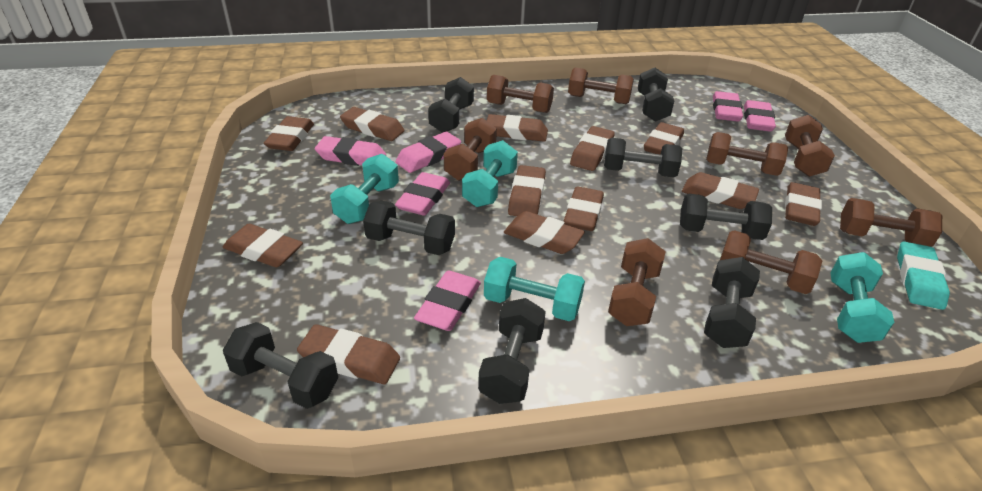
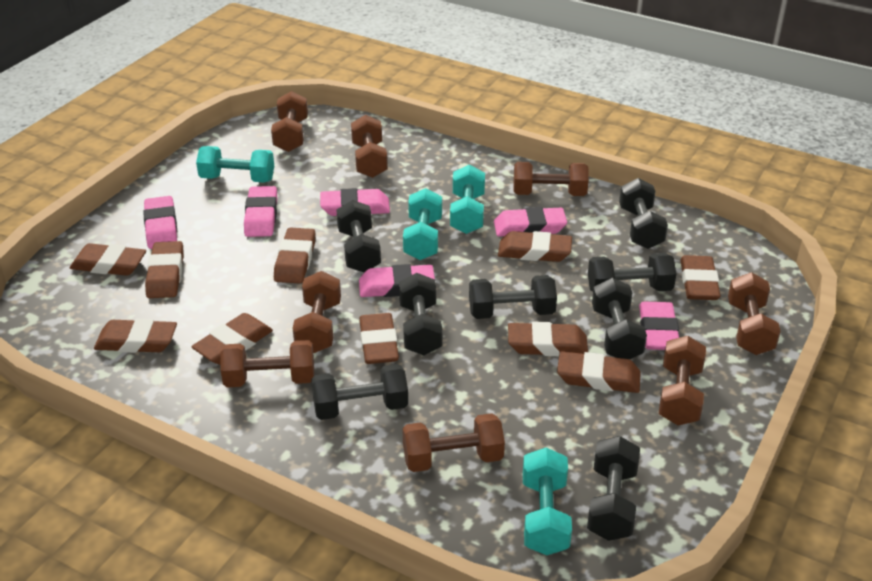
brown eraser: [223,224,303,268] [264,116,314,151] [297,324,400,384] [340,107,404,141] [487,114,548,142] [504,211,585,254] [508,165,546,216] [564,186,604,231] [570,126,615,171] [644,122,684,154] [682,172,759,209] [785,182,822,226] = 12 -> [70,243,146,276] [94,319,177,353] [145,241,184,298] [191,313,273,365] [274,228,315,283] [359,313,399,364] [498,231,572,262] [508,322,588,356] [557,351,641,393] [680,255,721,300] = 10
turquoise eraser: [897,242,950,310] = 1 -> none = 0

